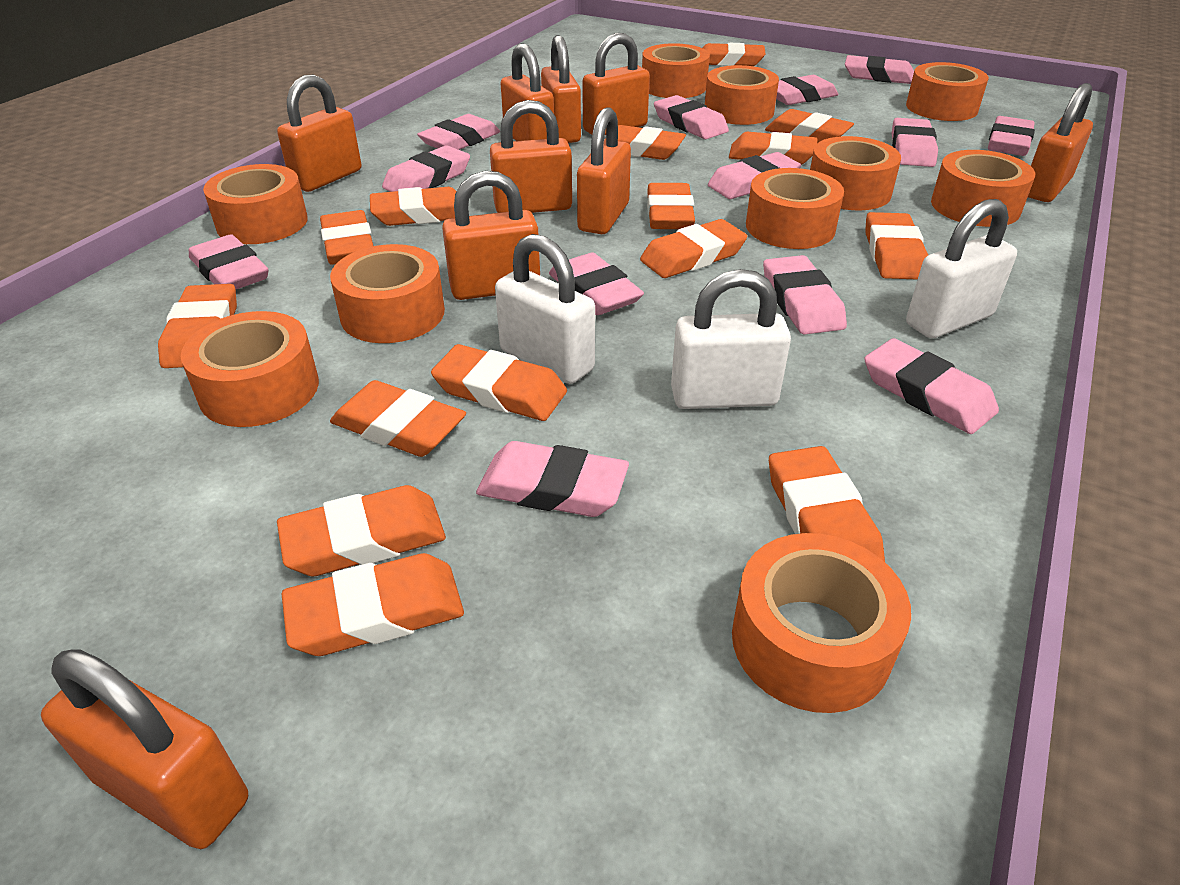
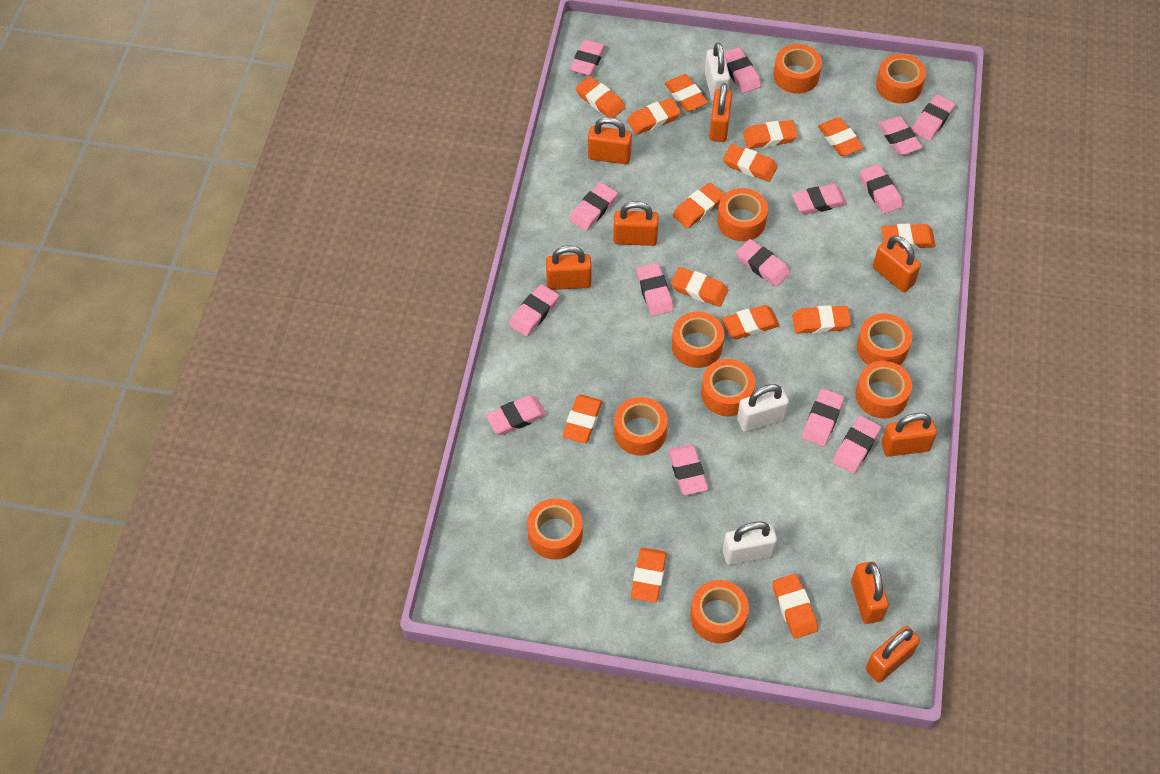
orange eraser: [158,284,237,368] [277,485,446,576] [282,553,464,656] [320,210,373,265] [330,380,466,457] [370,187,457,226] [431,344,567,421] [605,125,686,160] [640,219,747,278] [647,183,695,229] [703,43,766,66] [729,132,817,165] [765,109,854,143] [769,446,885,562] [865,212,928,280] = 15 -> [562,394,602,443] [576,76,625,118] [627,98,681,135] [631,547,667,603] [665,74,708,112] [671,267,728,307] [673,183,725,228] [722,305,780,339] [723,144,778,182] [743,120,798,149] [772,574,818,639] [792,305,851,333] [818,117,864,156] [881,224,936,249] = 14
orange padlock: [41,649,248,849] [277,75,361,192] [442,171,540,300] [490,100,572,213] [501,43,554,141] [541,35,581,143] [577,107,631,234] [582,33,650,135] [1028,83,1093,202] = 9 -> [546,245,592,290] [588,117,632,164] [613,201,659,246] [709,83,732,142] [851,562,889,624] [866,626,920,682] [873,236,921,292] [881,413,937,457] = 8
pink eraser: [189,234,268,289] [382,145,470,192] [417,114,500,150] [476,441,629,517] [549,252,644,315] [654,95,729,139] [708,152,801,199] [763,255,847,335] [776,75,839,105] [845,55,914,84] [864,338,999,434] [892,118,938,167] [988,116,1035,156] = 13 -> [486,395,547,435] [509,284,559,336] [569,182,618,231] [570,40,606,76] [636,263,674,316] [668,444,708,495] [724,47,761,93] [736,239,790,287] [792,184,847,214] [802,389,844,446] [832,416,881,474] [860,164,903,214] [878,116,923,155] [912,95,955,141] = 14

